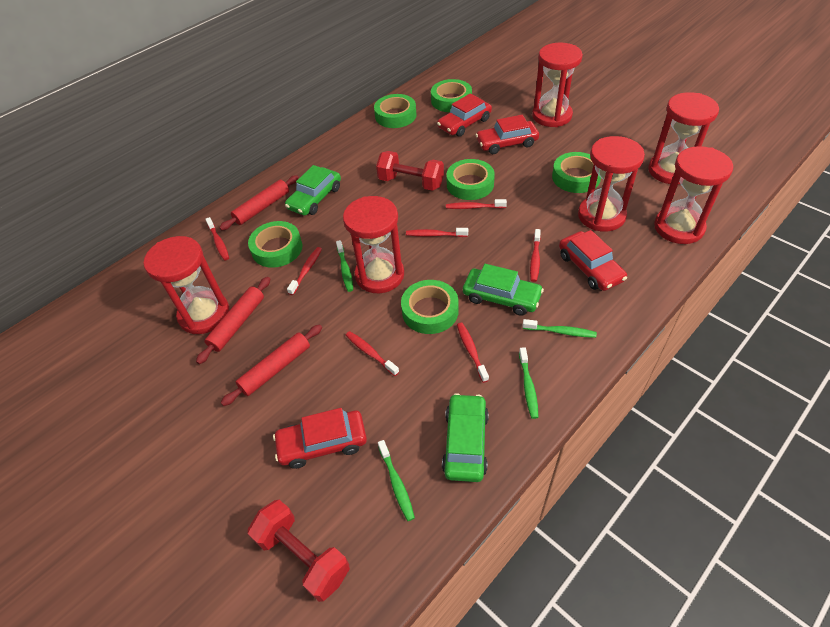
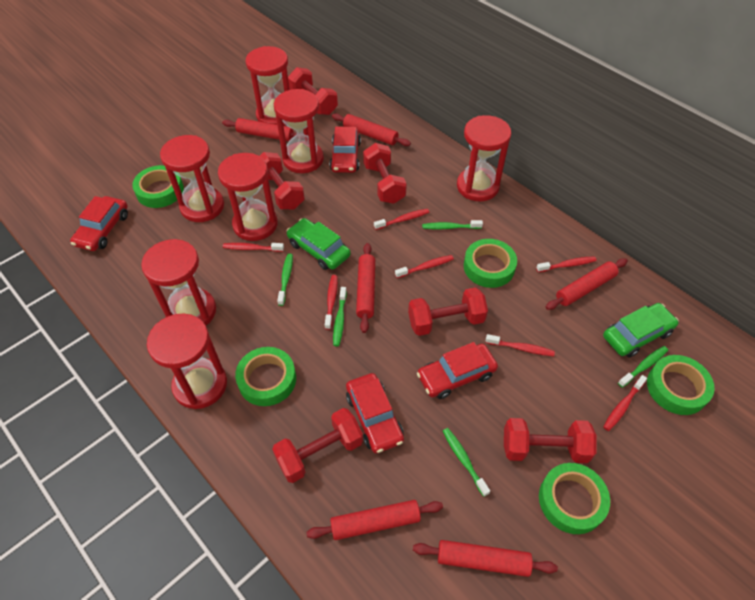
green car: [285,165,341,216] [442,393,489,482] [463,264,544,316] = 3 -> [287,218,351,270] [603,303,679,357] = 2
green tape: [248,221,302,268] [374,94,416,128] [401,280,459,334] [431,79,472,112] [446,159,495,200] [552,152,601,193] = 6 -> [132,165,184,208] [235,347,296,406] [464,239,517,288] [539,463,610,534] [647,355,715,415] = 5
green toothbrush: [336,240,353,292] [378,440,415,521] [519,347,539,419] [522,319,597,338] = 4 -> [277,253,293,306] [333,287,347,346] [422,220,483,229] [443,428,490,497] [618,346,668,387] = 5
red dumbbell: [248,500,350,602] [376,151,444,191] = 2 -> [260,152,305,209] [272,408,363,483] [288,67,338,115] [363,143,407,204] [408,287,488,336] [504,418,597,463] = 6
red hourglass: [144,236,229,334] [343,196,404,293] [532,43,583,127] [578,136,645,232] [648,92,719,184] [654,146,733,244] = 6 -> [141,239,216,325] [147,313,227,409] [160,135,224,222] [218,153,278,241] [246,46,290,126] [274,89,324,173] [457,115,511,201] = 7
red rolling pin: [196,277,270,364] [219,175,299,230] [221,324,322,406] = 3 -> [222,118,297,141] [306,500,443,540] [332,113,411,146] [356,243,375,333] [413,540,558,577] [546,258,628,310] = 6

